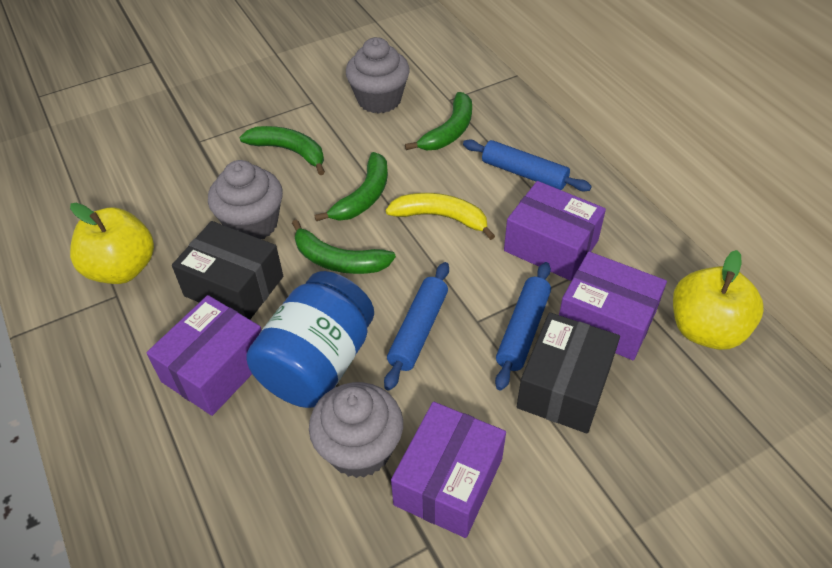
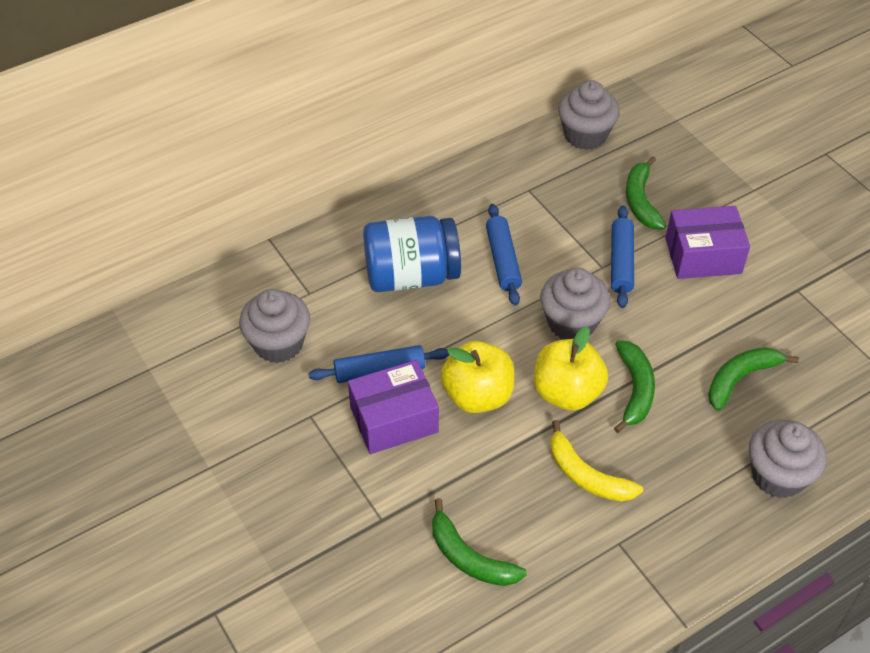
black box: [172,221,283,319] [517,312,620,433] = 2 -> none = 0
grey cupcake: [208,160,283,239] [309,382,403,478] [346,37,410,114] = 3 -> [239,289,310,363] [540,268,610,339] [558,80,620,150] [749,420,827,498] = 4
purple box: [146,295,262,416] [391,402,506,538] [504,181,606,281] [559,252,667,360] = 4 -> [348,360,439,454] [665,206,750,279] = 2

